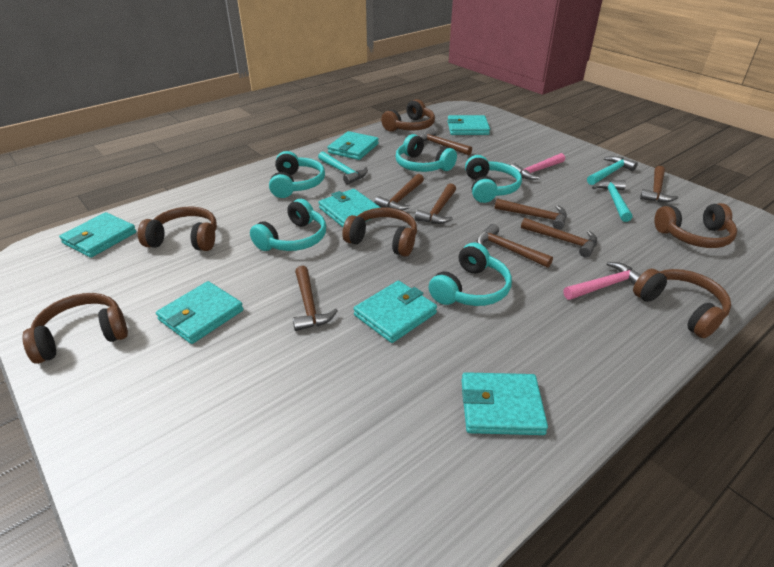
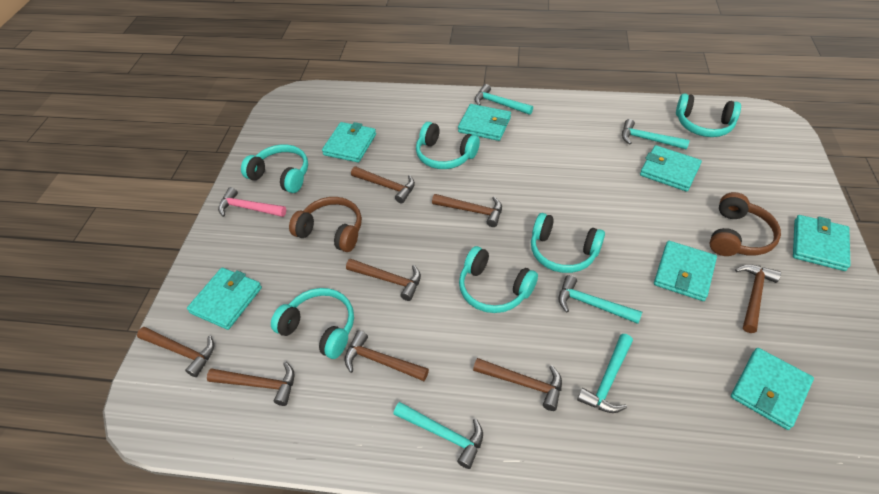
brown headphones: [22,293,128,364] [138,207,217,251] [342,208,417,257] [381,99,435,132] [633,269,731,338] [654,203,737,248] = 6 -> [289,197,362,252] [710,192,781,256] = 2
pink hammer: [511,153,565,180] [563,262,641,300] = 2 -> [218,187,286,217] = 1
turquoise hammer: [318,151,368,185] [587,156,638,185] [592,180,632,222] = 3 -> [393,402,483,469] [475,84,533,115] [558,275,642,324] [577,334,633,413] [622,119,690,150] = 5
turquoise headphones: [250,199,326,251] [269,151,325,198] [395,134,457,172] [429,243,512,306] [465,155,522,203] = 5 -> [241,144,308,193] [271,288,354,359] [416,122,480,169] [459,246,538,313] [531,213,605,273] [676,93,741,137] = 6

